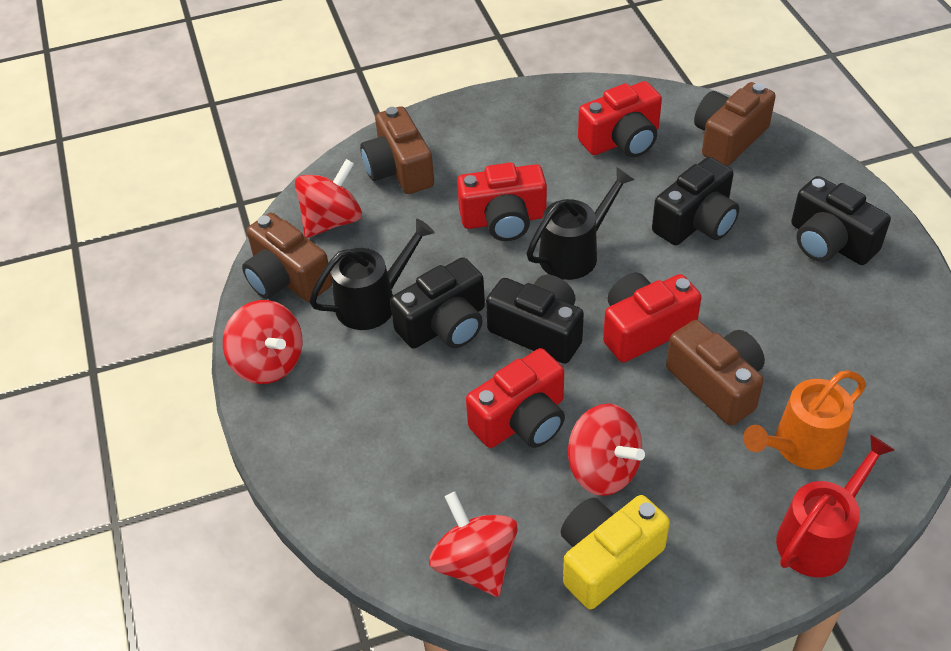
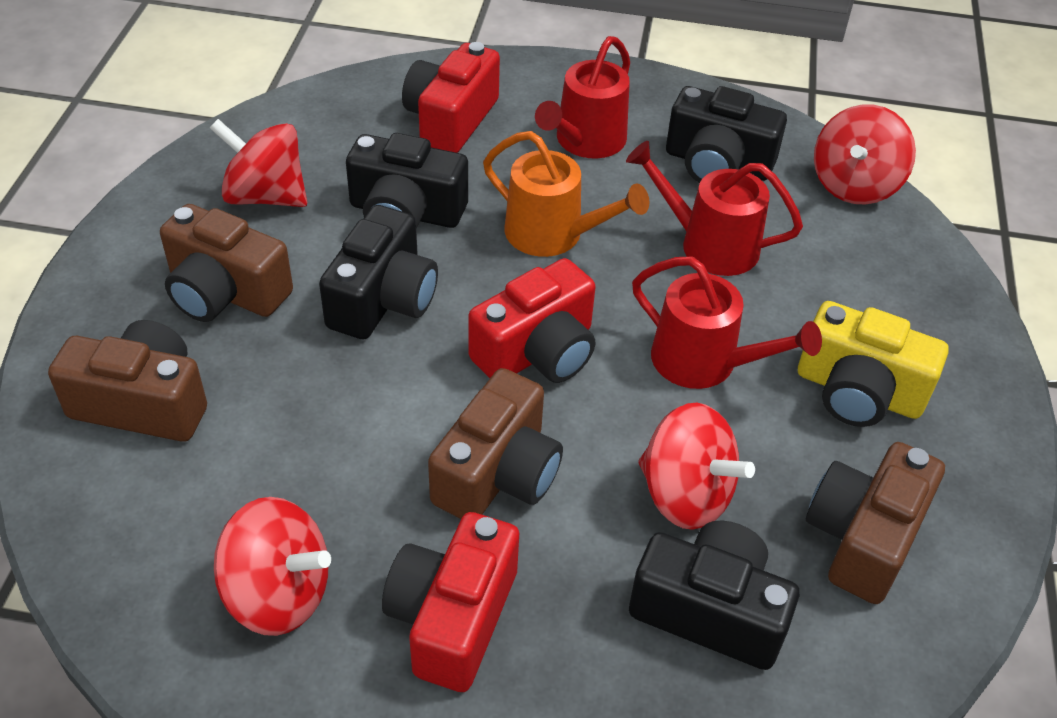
black watering can: [309,218,434,330] [527,167,635,280] = 2 -> none = 0
red camera: [457,163,547,241] [466,348,565,448] [578,81,662,157] [603,273,701,362] = 4 -> [382,512,519,692] [402,42,500,153] [468,258,596,383] = 3
red watering can: [776,435,894,577] = 1 -> [535,36,630,159] [626,141,803,276] [632,257,822,389] = 3

